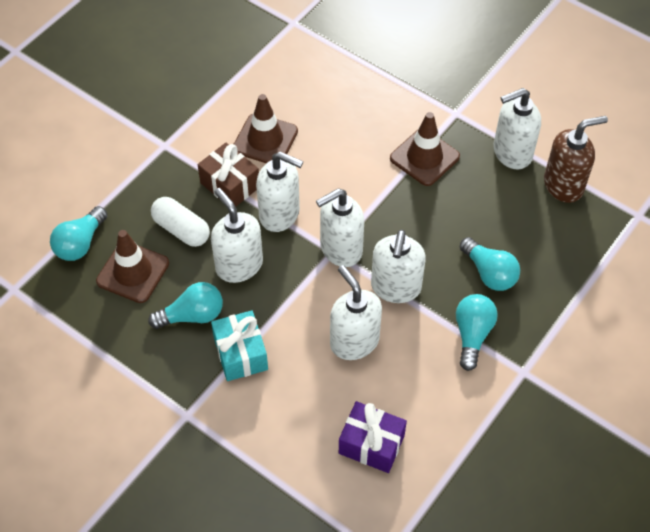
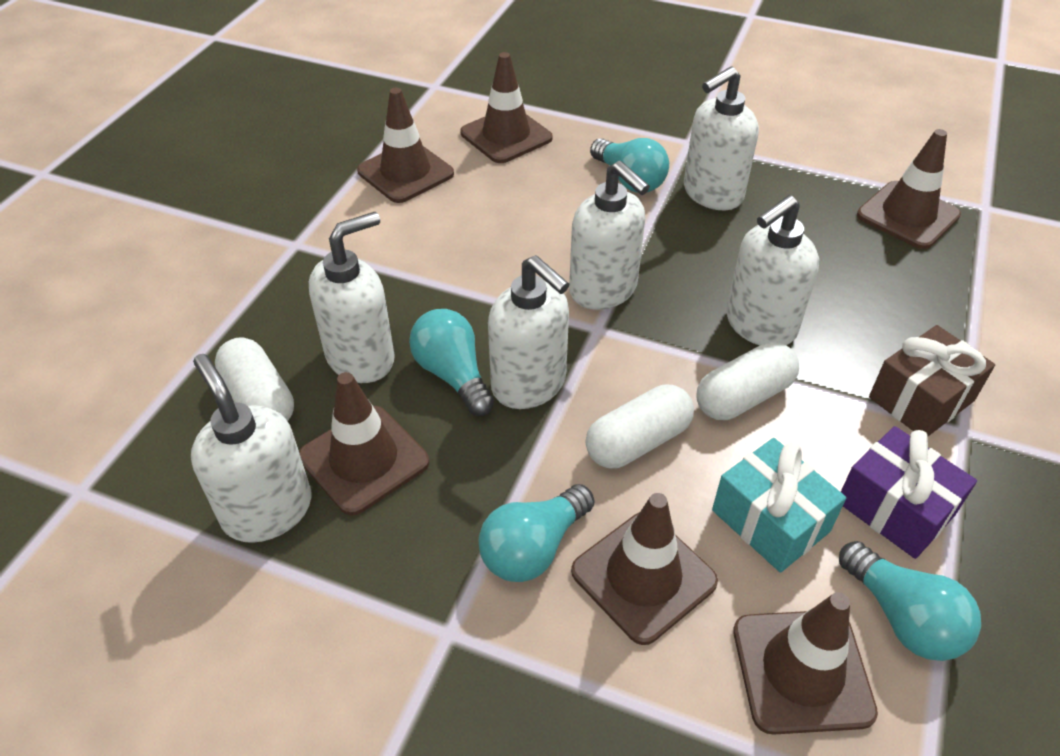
brown soap dispenser: [544,116,608,203] = 1 -> none = 0
brown traffic cone: [96,230,169,303] [234,94,298,163] [390,112,460,186] = 3 -> [299,372,429,516] [357,88,454,203] [460,52,553,163] [571,493,718,645] [733,592,878,735] [857,129,961,249] = 6
white capsule: [151,197,210,247] = 1 -> [215,337,294,421] [586,385,694,468] [696,342,799,420] = 3

